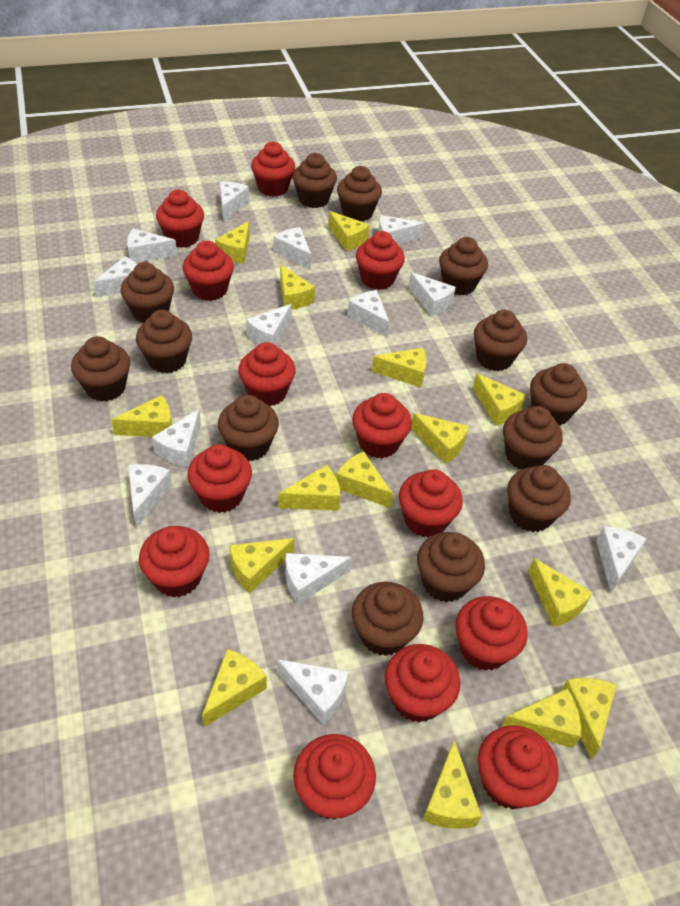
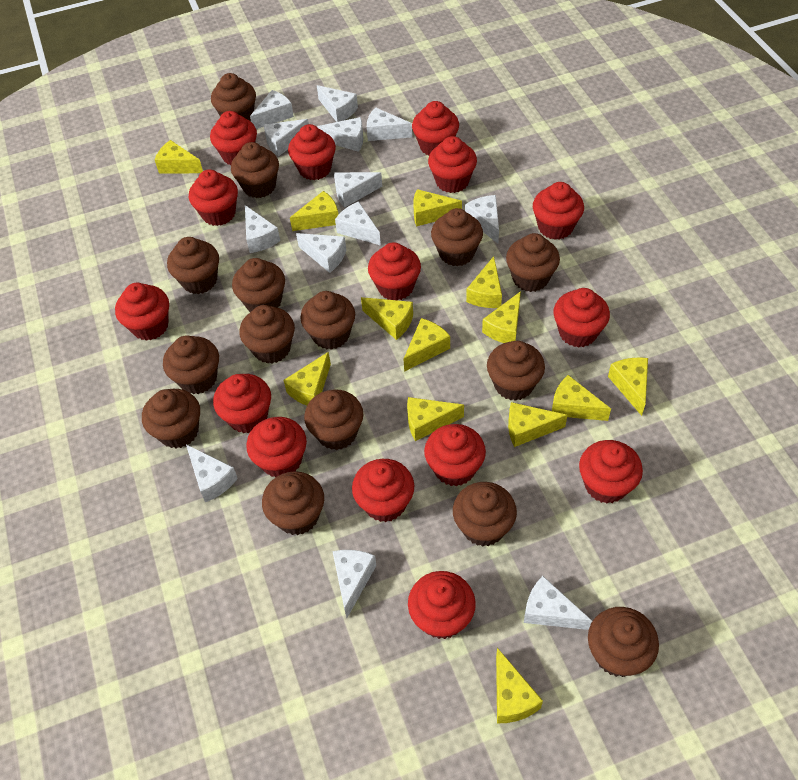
brown cupcake: [71,336,130,402] [121,262,174,323] [136,310,192,373] [218,395,279,461] [292,153,337,208] [337,166,382,221] [352,582,423,656] [417,532,485,602] [439,237,488,295] [474,310,527,371] [503,406,563,469] [507,465,571,532] [530,363,587,426] = 13 -> [142,389,200,448] [163,335,219,394] [167,237,219,294] [211,73,256,121] [231,142,279,198] [232,258,285,312] [239,305,295,363] [262,471,324,535] [300,291,355,350] [304,389,363,450] [431,208,483,266] [453,482,517,547] [487,341,545,401] [506,233,560,292] [588,607,659,677] = 15
red cupcake: [139,526,210,597] [156,190,204,248] [183,240,234,301] [187,444,252,513] [238,342,296,406] [251,142,295,197] [293,734,376,820] [352,393,412,458] [356,231,405,290] [385,644,460,723] [399,469,463,538] [455,596,528,671] [478,725,559,810] = 13 -> [115,283,169,341] [189,169,238,226] [210,111,257,165] [213,374,271,433] [246,417,307,477] [288,124,336,180] [352,459,414,522] [368,242,421,300] [408,571,476,639] [412,101,459,155] [424,424,486,486] [428,136,477,193] [533,182,584,240] [553,288,610,347] [579,440,643,504] = 15
yellow cheese: [111,395,172,437] [202,649,267,727] [215,221,250,264] [229,538,295,593] [278,465,341,511] [280,264,315,310] [328,211,370,251] [336,451,393,508] [372,348,426,387] [411,413,469,464] [423,740,482,829] [473,373,526,426] [501,688,581,748] [528,558,593,627] [561,678,617,760] = 15 -> [155,140,203,174] [284,352,331,405] [290,191,338,231] [361,297,413,340] [403,318,450,372] [407,397,464,441] [413,189,462,226] [466,256,502,308] [482,291,521,343] [496,648,543,723] [508,402,567,447] [552,375,611,421] [608,357,648,416] = 13

